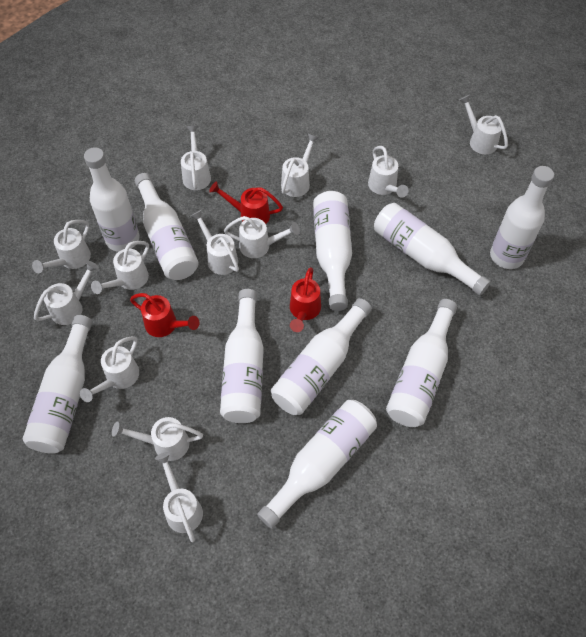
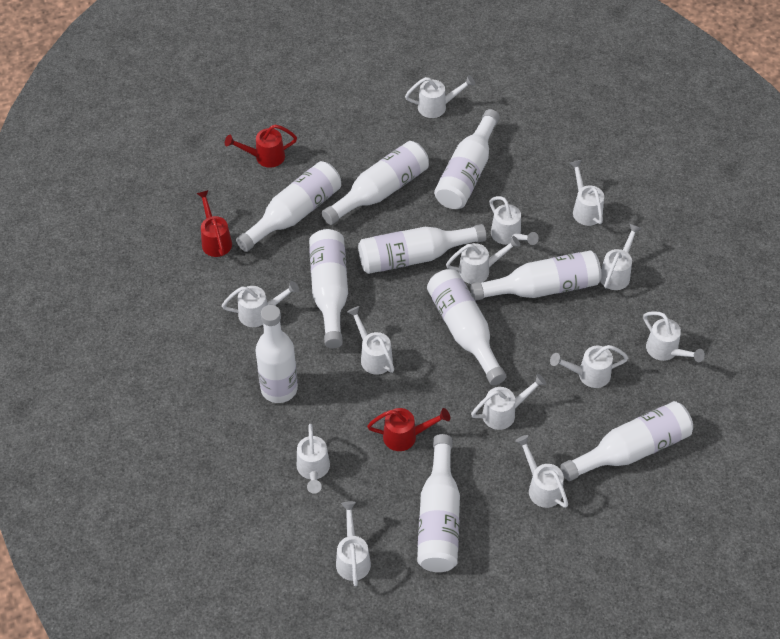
white watering can: [32,220,91,273] [34,261,99,325] [80,336,139,402] [91,241,149,294] [112,417,203,461] [155,452,203,542] [181,126,211,190] [191,210,239,275] [224,216,300,258] [281,134,318,197] [368,146,408,198] [459,95,508,154] = 12 -> [222,281,299,327] [297,424,330,494] [336,501,371,586] [347,306,394,374] [405,75,475,118] [446,236,521,284] [471,374,546,430] [489,196,539,245] [515,435,568,508] [550,345,628,388] [570,160,604,226] [600,224,642,290] [643,311,705,362] = 13

